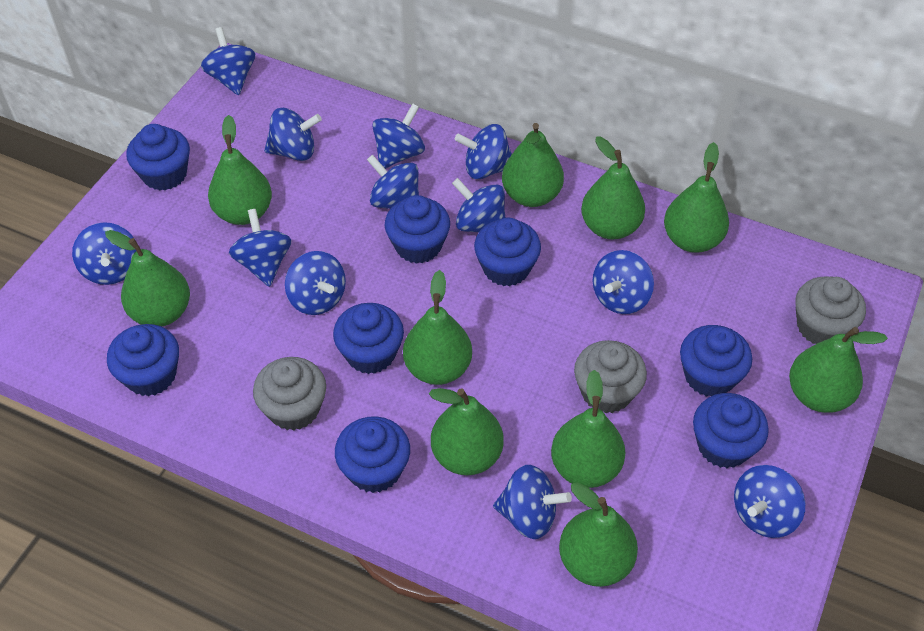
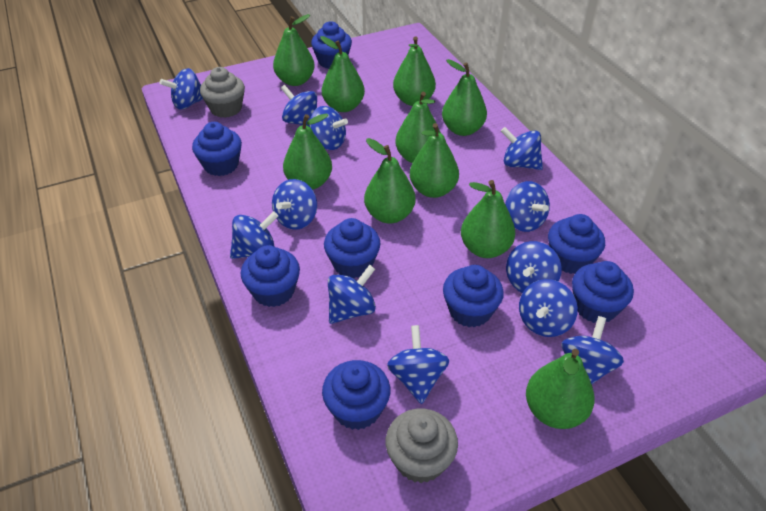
grey cupcake: [253,357,326,431] [574,340,647,413] [795,276,866,344] = 3 -> [200,67,245,118] [386,409,458,483] = 2

